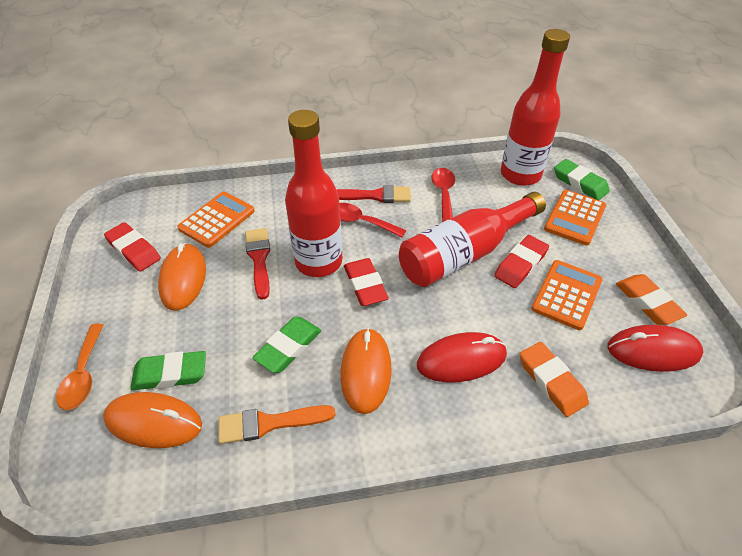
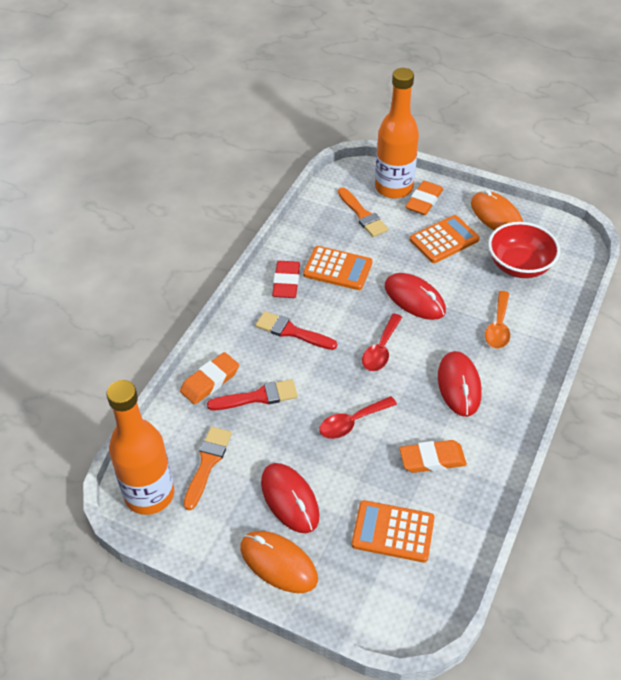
green eraser: [130,351,206,390] [252,317,321,373] [554,159,610,200] = 3 -> none = 0
orange bottle: none = 0 -> [106,380,174,515] [375,68,419,199] = 2
orange brush: [219,405,336,444] = 1 -> [183,427,232,510] [338,187,388,237] = 2
orange eraser: [520,342,589,417] [616,274,687,325] = 2 -> [180,352,239,405] [399,440,467,473] [405,181,443,215] = 3
orange mouse: [103,392,202,448] [158,243,206,311] [341,328,392,414] = 3 -> [241,531,318,593] [471,190,523,230] = 2
red bottle: [285,110,342,277] [399,192,546,287] [501,29,570,186] = 3 -> none = 0
red bowl: none = 0 -> [488,222,560,278] = 1
red eraser: [104,222,161,272] [344,258,389,306] [494,235,549,288] = 3 -> [272,261,300,298] = 1
red mouse: [417,332,507,383] [608,325,703,372] = 2 -> [261,463,320,533] [385,273,446,320] [438,351,482,417] = 3

